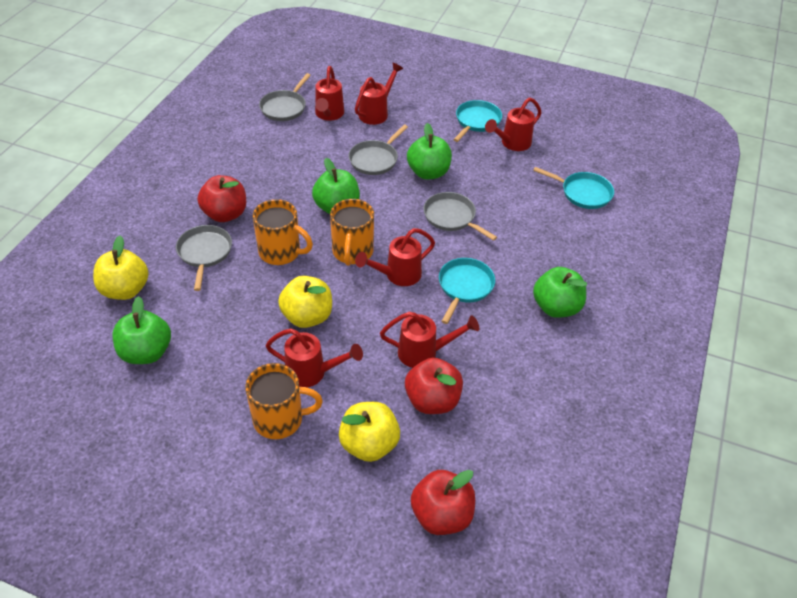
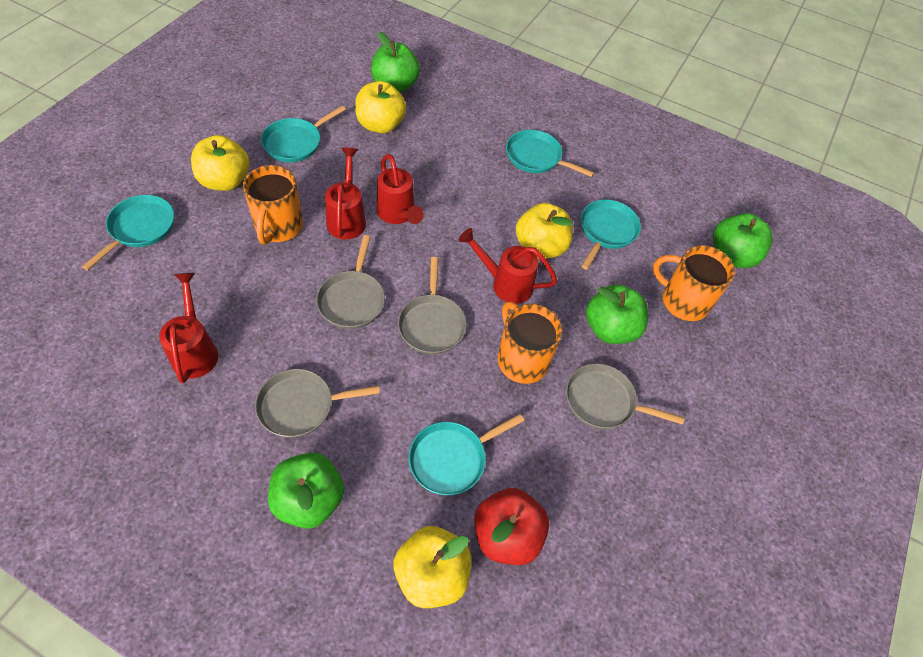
red apple: [197,175,246,222] [405,358,463,414] [411,470,475,535] = 3 -> [474,488,549,565] = 1
red watering can: [265,328,363,387] [315,66,344,121] [355,63,403,125] [355,228,435,286] [380,312,479,368] [485,97,542,151] = 6 -> [159,273,218,383] [325,147,366,240] [376,154,424,224] [458,228,557,304] = 4
turquoise pan: [439,258,495,324] [453,100,502,142] [533,167,614,209] = 3 -> [82,195,174,270] [261,106,346,162] [408,414,524,495] [506,130,594,177] [581,199,641,270] = 5
yellow apple: [93,236,149,300] [278,276,332,328] [339,402,400,462] = 3 -> [191,135,250,191] [355,81,406,133] [394,526,471,608] [516,203,573,259] = 4

